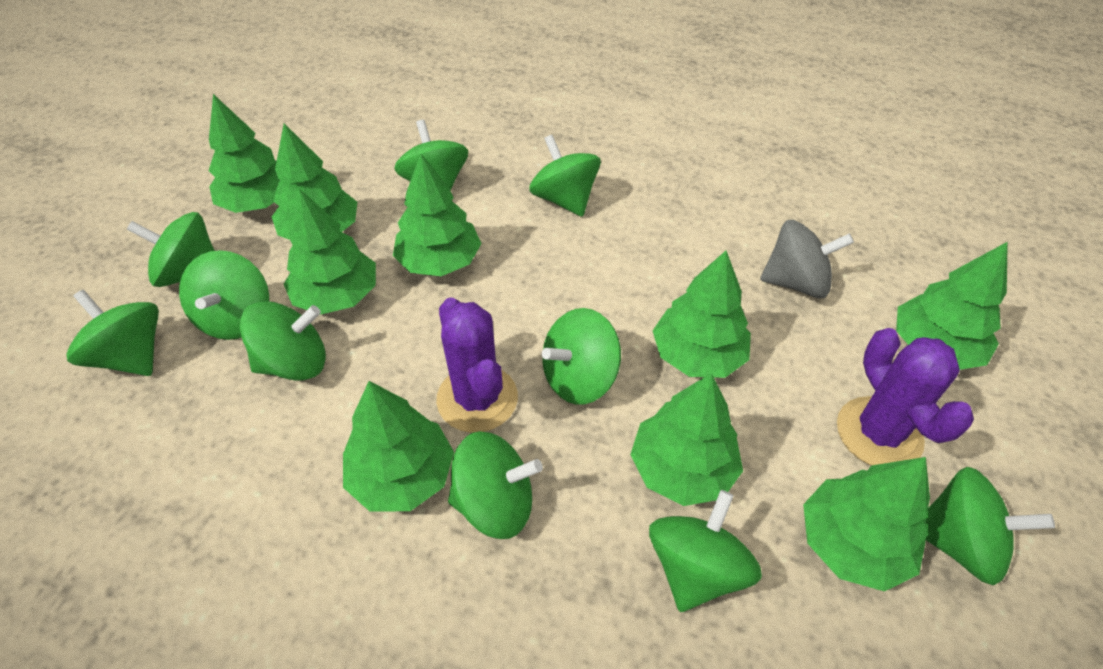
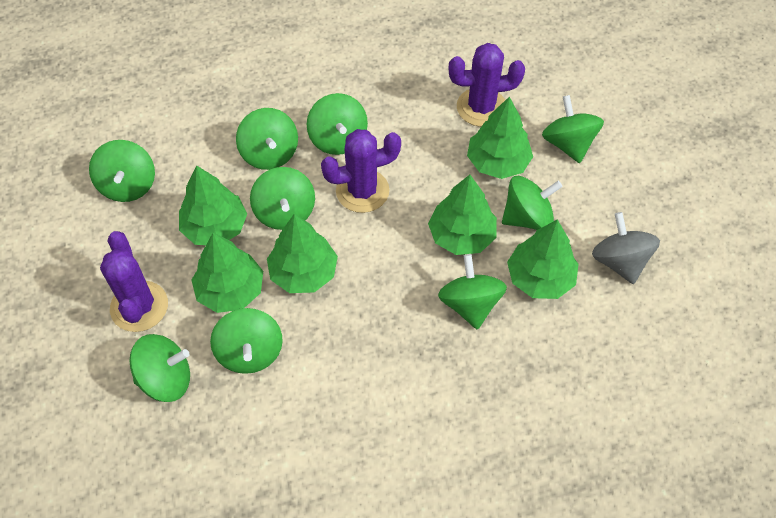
green spinning top: [67,290,159,376] [127,212,215,287] [179,250,269,340] [240,301,326,381] [394,120,468,191] [448,431,543,539] [529,135,601,217] [542,308,621,405] [649,490,762,612] [925,467,1055,586] = 10 -> [89,140,155,202] [129,334,190,402] [210,308,283,374] [236,108,298,170] [250,167,315,230] [307,93,368,155] [438,254,507,330] [502,176,563,230] [542,95,604,163] = 9
green tree: [209,94,280,213] [272,123,357,240] [284,189,376,315] [343,381,454,512] [393,154,482,276] [630,373,743,506] [653,250,751,378] [803,457,930,591] [896,242,1008,370] = 9 -> [179,165,247,245] [192,233,263,313] [267,214,338,293] [428,175,497,255] [467,97,533,179] [507,219,579,299] = 6
purple cactus: [436,297,518,433] [837,328,974,466] = 2 -> [100,231,168,332] [321,129,401,213] [449,43,525,127] = 3

